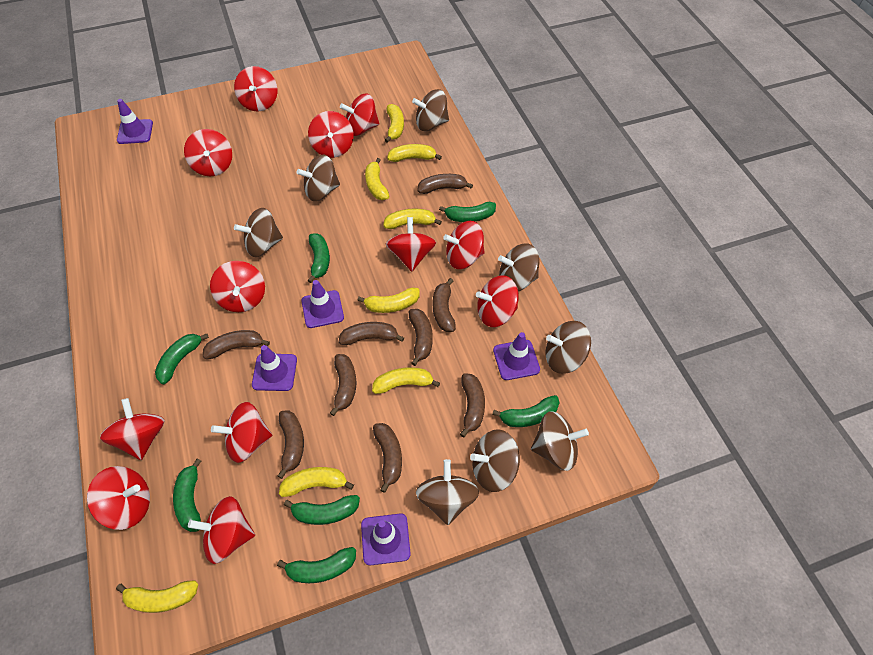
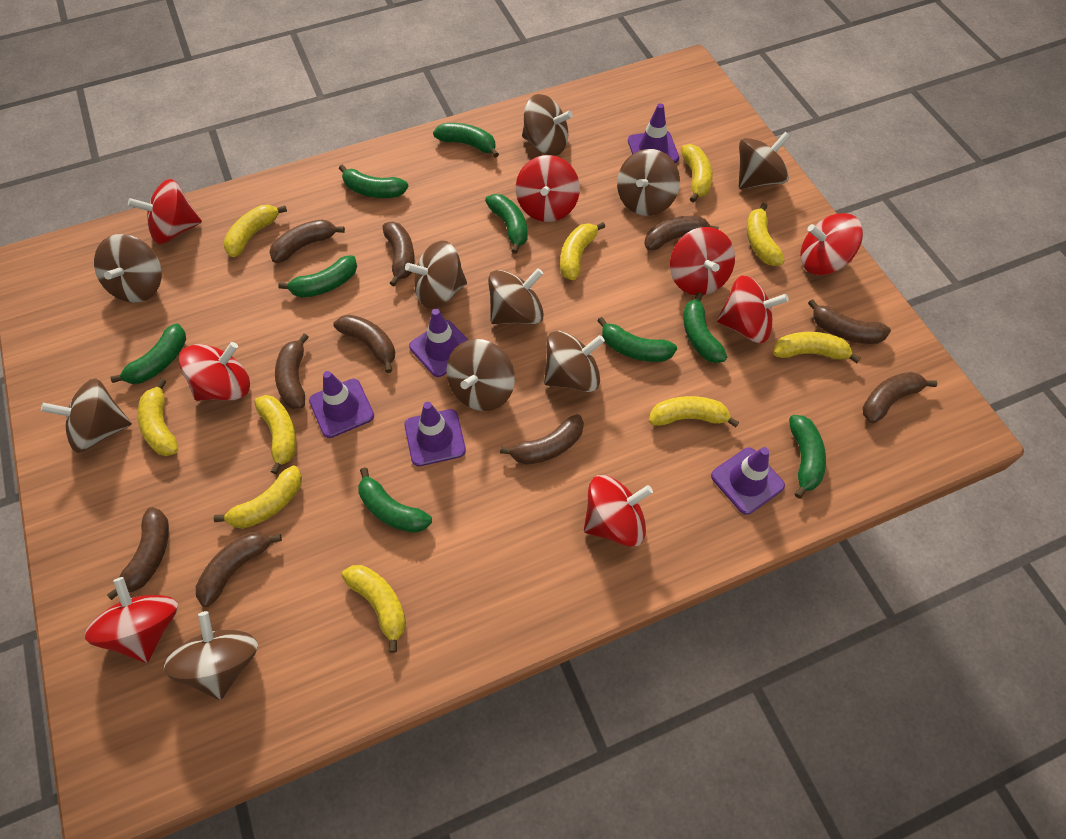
brown banana: [203,330,270,359] [278,411,304,479] [330,354,356,416] [339,322,404,345] [373,423,402,493] [409,309,433,366] [418,174,473,194] [433,278,456,332] [460,373,485,437] = 9 -> [107,507,169,600] [196,532,282,607] [269,219,345,263] [275,333,309,409] [333,315,395,373] [383,222,415,286] [500,414,584,465] [644,216,719,250] [808,299,891,344] [862,372,937,424] = 10
brown spinning top: [234,208,283,257] [297,155,340,201] [412,89,449,131] [416,459,479,525] [470,429,520,492] [498,244,540,291] [531,411,589,471] [546,321,591,374] = 8 -> [41,378,132,453] [94,234,162,303] [164,611,258,700] [405,241,467,309] [447,339,515,411] [488,268,544,324] [522,94,573,156] [544,331,605,392] [617,149,680,216] [739,132,790,189] = 10
green banana: [155,334,209,384] [173,458,201,532] [277,547,356,583] [284,495,360,525] [307,233,330,283] [439,202,496,222] [492,395,559,427] = 7 -> [110,323,186,384] [278,255,357,298] [339,165,408,198] [358,468,432,533] [433,123,499,158] [485,194,528,254] [597,317,677,362] [683,292,727,363] [789,415,826,499] = 9
red spinning top: [87,466,150,530] [100,398,165,460] [184,129,232,176] [188,496,255,564] [210,261,265,312] [211,402,272,463] [234,66,277,112] [308,111,354,158] [340,93,379,136] [386,217,436,272] [443,221,485,269] [476,275,519,327] = 12 -> [85,577,178,663] [128,179,202,244] [179,342,250,401] [516,155,580,222] [584,475,653,547] [670,227,735,295] [717,275,789,343] [801,213,863,275] = 8
yellow banana: [116,581,198,613] [279,467,354,497] [357,288,420,313] [365,158,389,200] [372,367,440,394] [383,209,442,229] [385,104,404,143] [387,144,442,162] = 8 -> [138,379,178,456] [214,466,302,529] [223,205,287,257] [254,395,296,474] [342,565,406,653] [560,222,605,280] [649,396,739,427] [681,144,713,203] [747,203,785,266] [773,332,861,363] = 10

